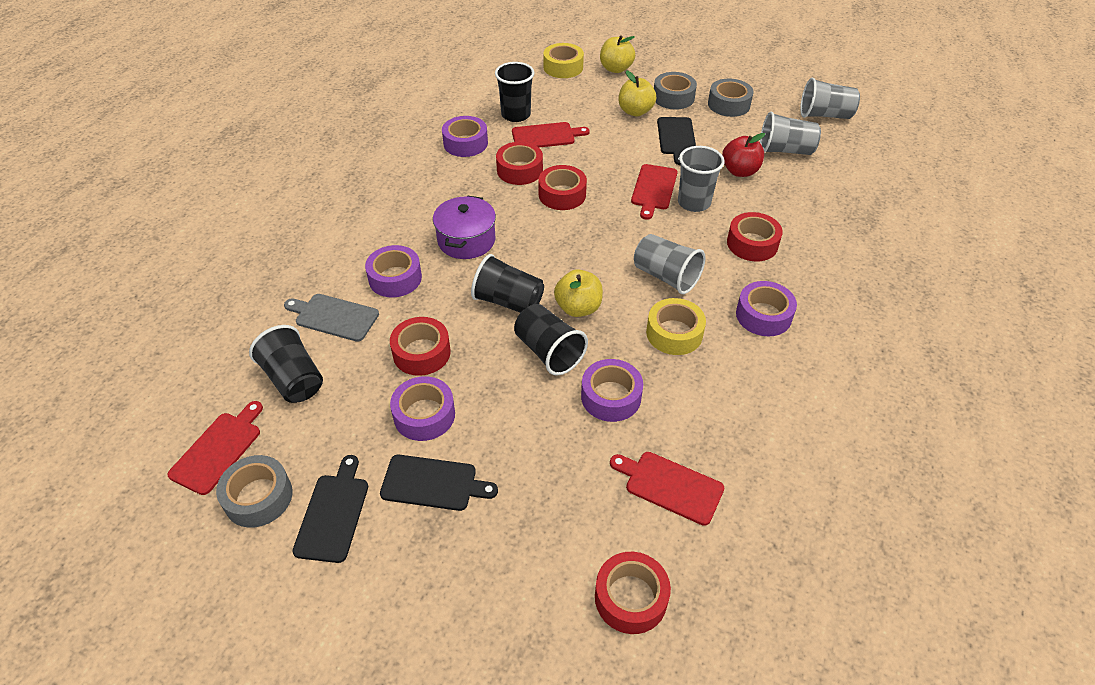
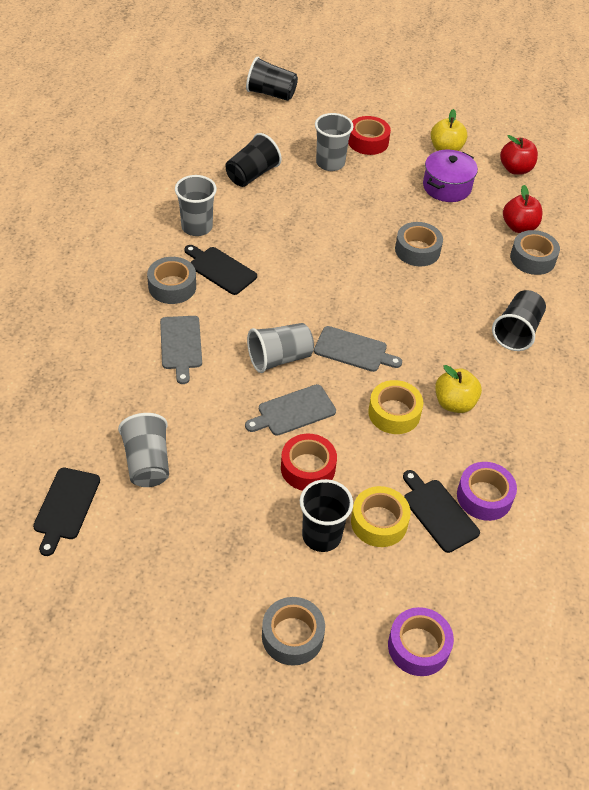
grey cutting board: [284,294,379,342] = 1 -> [160,316,202,384] [245,384,336,436] [314,326,402,372] = 3
grey tape: [216,455,293,528] [654,72,697,110] [708,78,754,117] = 3 -> [147,257,196,304] [262,597,325,666] [395,222,443,266] [510,230,560,275] = 4
purple tape: [365,245,422,297] [390,376,455,441] [442,116,488,157] [581,359,643,422] [736,281,797,336] = 5 -> [388,607,454,676] [457,462,517,521] = 2
red apple: [722,133,765,177] = 1 -> [500,135,538,175] [503,185,542,233] = 2
red cutting board: [167,401,263,495] [512,122,590,147] [610,452,724,526] [631,164,677,220] = 4 -> none = 0
red tape: [390,317,451,376] [496,142,543,185] [538,165,587,210] [595,552,671,634] [727,212,783,261] = 5 -> [281,434,337,491] [348,116,391,155] = 2
yellow apple: [554,269,603,317] [600,35,635,73] [619,71,656,116] = 3 -> [431,109,467,151] [435,365,482,413] = 2

